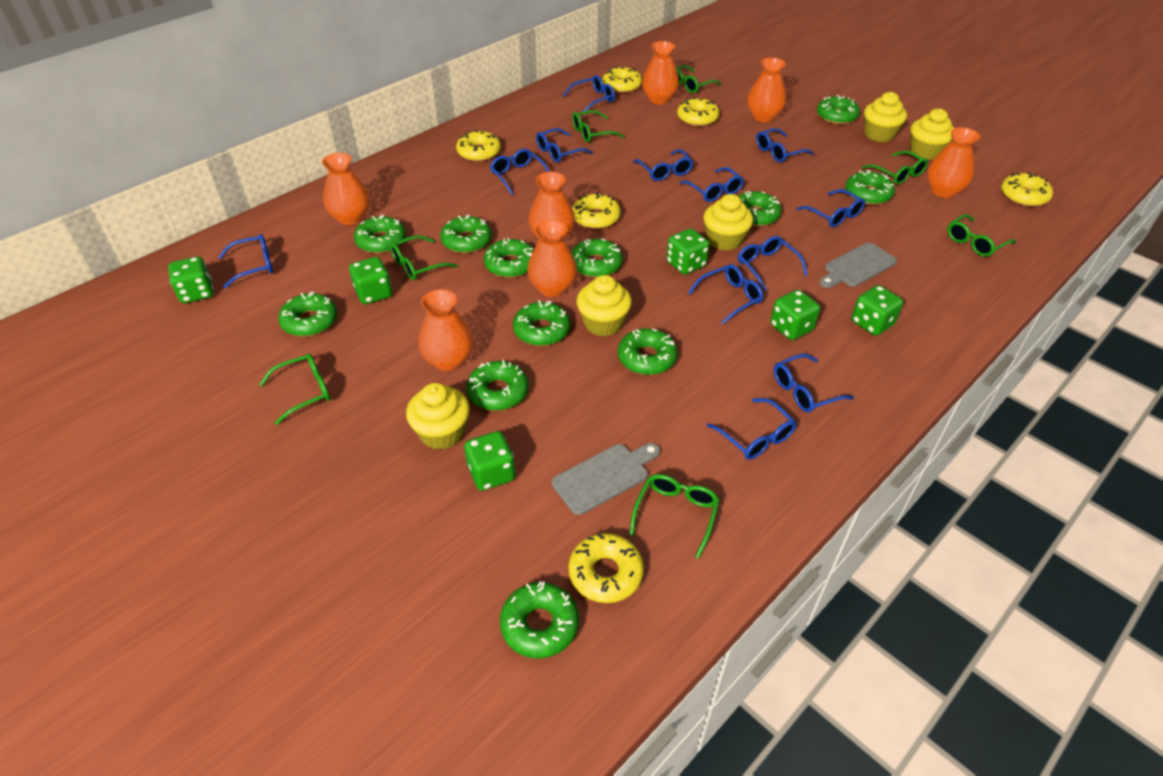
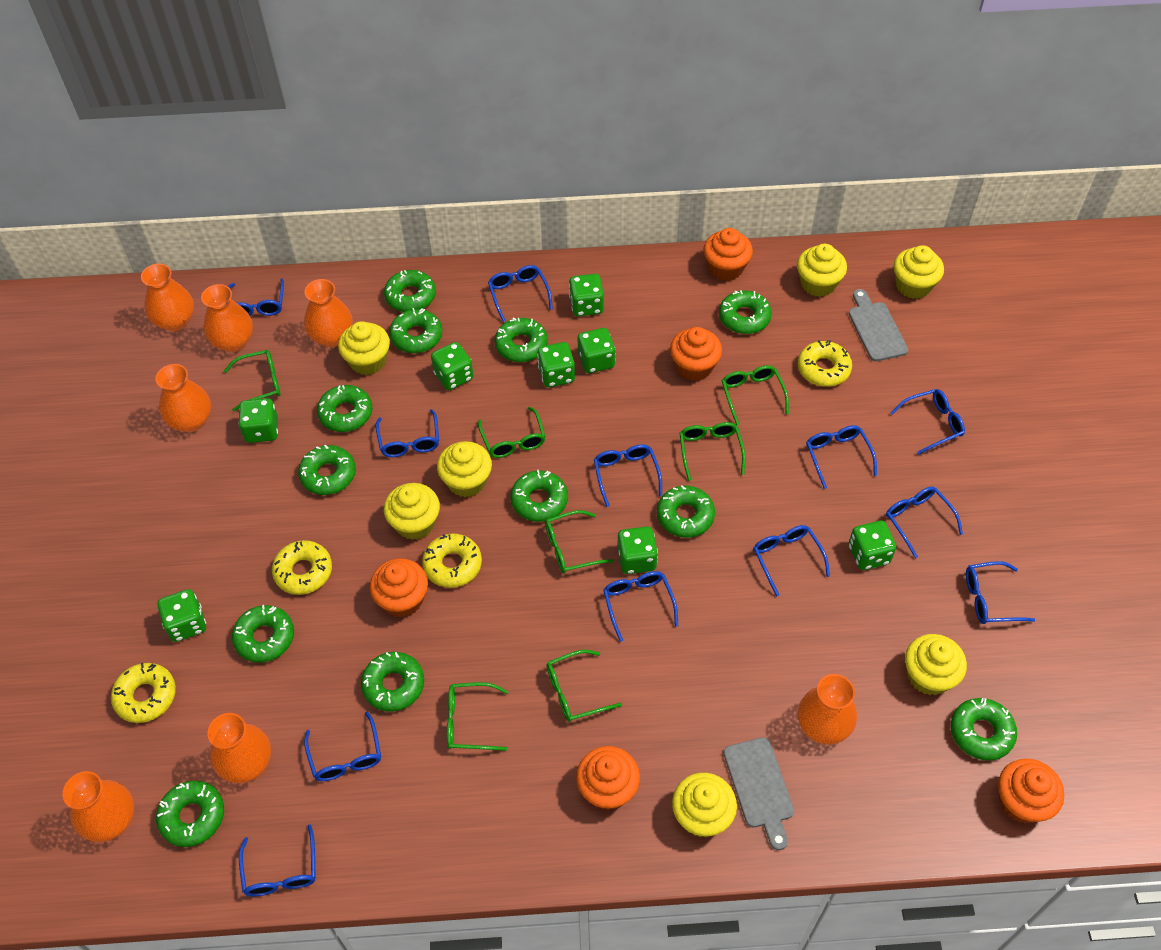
green dice: [168,257,213,303] [349,257,392,304] [464,431,515,491] [667,228,709,275] [770,290,820,340] [852,285,903,336] = 6 -> [157,589,206,642] [238,398,278,443] [431,342,473,390] [537,342,575,387] [569,274,604,317] [578,328,615,373] [617,526,658,574] [849,521,896,570] = 8
orange cupcake: none = 0 -> [370,558,428,618] [576,746,640,810] [670,327,722,381] [703,228,753,281] [998,759,1064,824] = 5
yellow cupcake: [406,383,470,450] [576,275,632,336] [704,194,753,251] [864,92,907,142] [910,108,954,160] = 5 -> [338,321,390,375] [384,483,440,540] [437,441,492,497] [672,773,737,837] [797,244,847,297] [894,245,944,299] [905,634,967,695] = 7
yellow donut: [456,130,501,161] [569,533,644,603] [572,192,621,229] [603,67,642,93] [677,97,719,126] [1001,172,1053,207] = 6 -> [111,663,176,723] [272,540,332,595] [422,534,482,588] [798,340,852,387] = 4

